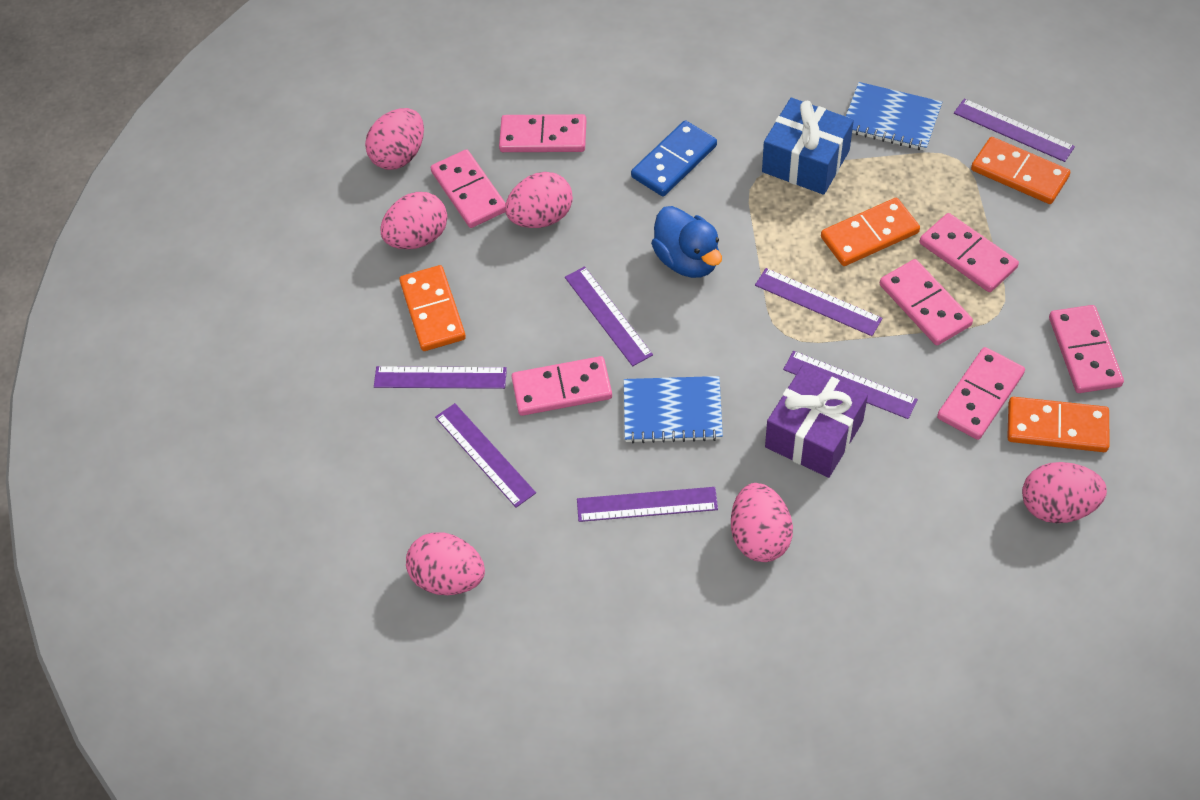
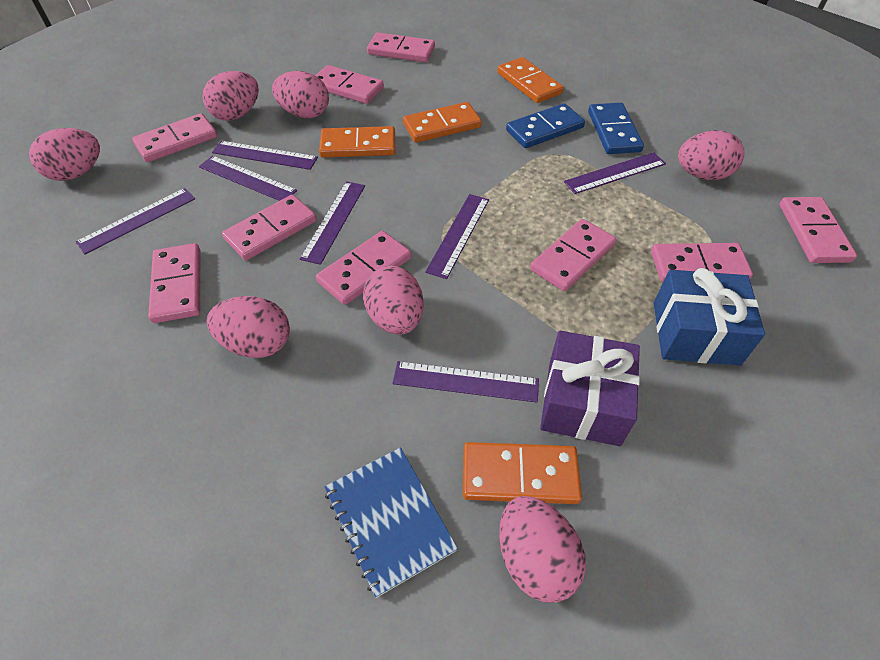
blue domino: [631,120,717,196] = 1 -> [506,103,585,148] [588,103,644,154] = 2
blue duck: [651,206,722,278] = 1 -> none = 0
blue notebook: [624,376,723,443] [846,82,942,151] = 2 -> [324,447,458,598] = 1
pink domino: [431,149,506,228] [499,114,586,152] [511,356,612,416] [880,259,973,345] [920,213,1019,292] [937,347,1025,440] [1049,305,1124,393] = 7 -> [132,113,217,162] [148,243,200,323] [222,194,317,260] [315,65,384,104] [316,231,411,305] [367,32,435,62] [530,219,616,291] [651,243,753,282] [779,197,857,263] = 9
pink egg: [365,108,424,170] [380,192,447,249] [406,532,485,595] [505,172,573,228] [731,483,793,562] [1022,462,1107,523] = 6 -> [29,128,100,181] [202,71,259,121] [207,296,290,358] [272,71,329,118] [363,266,424,335] [499,496,586,603] [678,130,745,180] = 7

